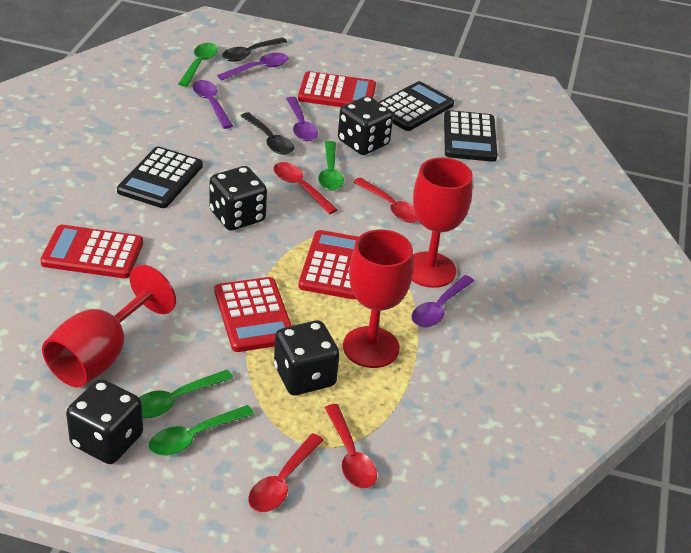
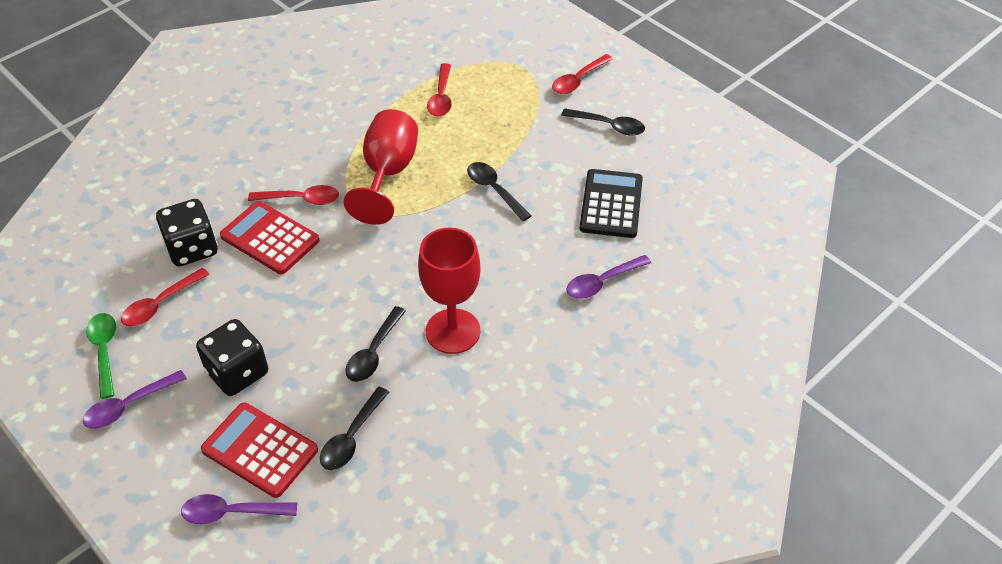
black calculator: [117,147,203,208] [379,81,454,131] [444,110,497,162] = 3 -> [580,169,643,238] = 1
black dice: [66,379,143,464] [209,166,267,231] [274,320,340,395] [338,96,393,155] = 4 -> [156,199,218,267] [196,319,268,396] = 2
black spoon: [222,37,287,62] [241,112,294,155] = 2 -> [320,387,389,470] [345,306,406,382] [467,162,531,221] [561,108,645,136] = 4
green spoon: [139,370,233,418] [149,405,255,456] [178,43,218,87] [318,141,344,191] = 4 -> [86,313,116,399] = 1
purple spoon: [192,80,233,129] [217,53,289,80] [286,97,318,141] [411,275,474,327] = 4 -> [83,370,187,429] [181,494,297,524] [567,255,651,299] = 3
red calculator: [40,225,143,278] [215,277,292,352] [298,71,376,107] [298,230,358,299] = 4 -> [201,402,318,498] [220,201,320,274] = 2
red goblet: [42,265,176,387] [343,229,413,368] [411,157,473,288] = 3 -> [343,109,418,225] [418,228,481,354] = 2

